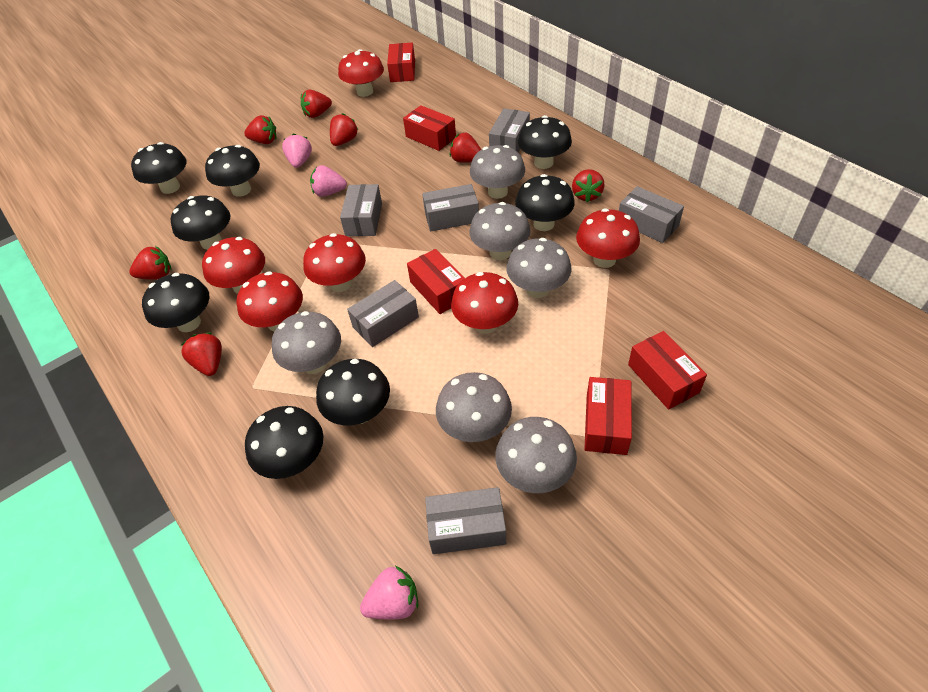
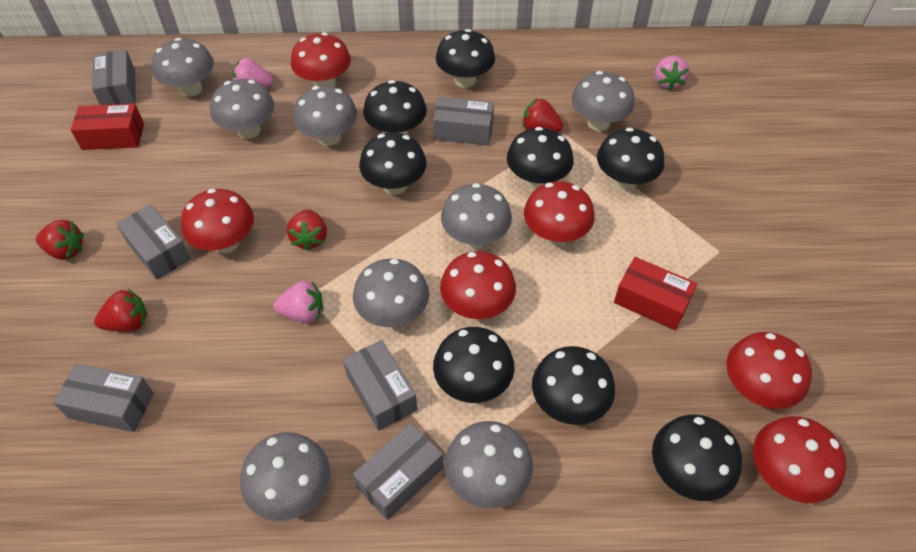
grey mushroom: [272,311,341,374] [436,372,512,442] [469,202,531,260] [470,145,525,199] [495,417,577,493] [507,238,572,298] = 6 -> [152,38,214,97] [210,79,274,139] [240,432,330,521] [293,86,357,146] [353,258,429,327] [441,183,512,248] [445,421,533,509] [572,71,635,131] = 8
red box: [387,43,415,82] [403,105,456,151] [407,249,465,314] [584,377,632,455] [628,331,707,410] = 5 -> [71,104,144,150] [614,257,697,330] = 2
red strawberry: [129,246,172,280] [181,333,222,376] [244,115,276,144] [301,90,332,118] [330,113,358,146] [450,132,481,163] [572,169,604,203] = 7 -> [36,220,84,260] [94,289,148,332] [287,209,327,251] [522,99,563,132] = 4

